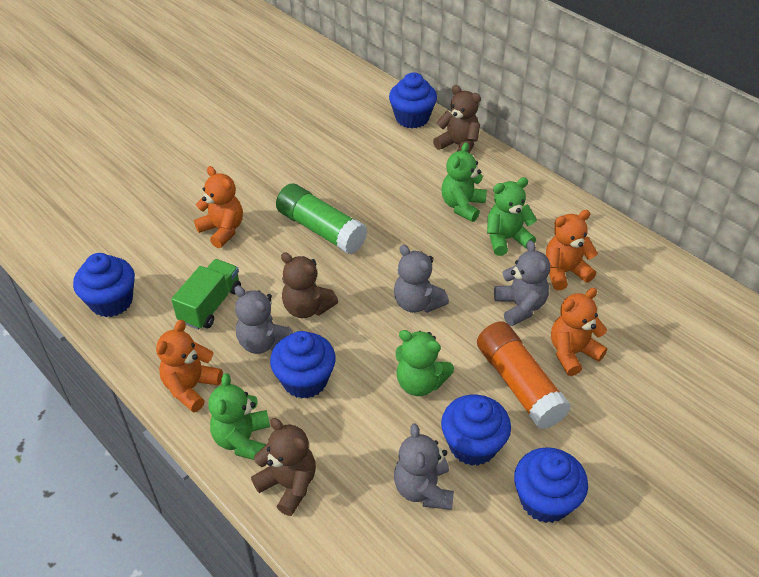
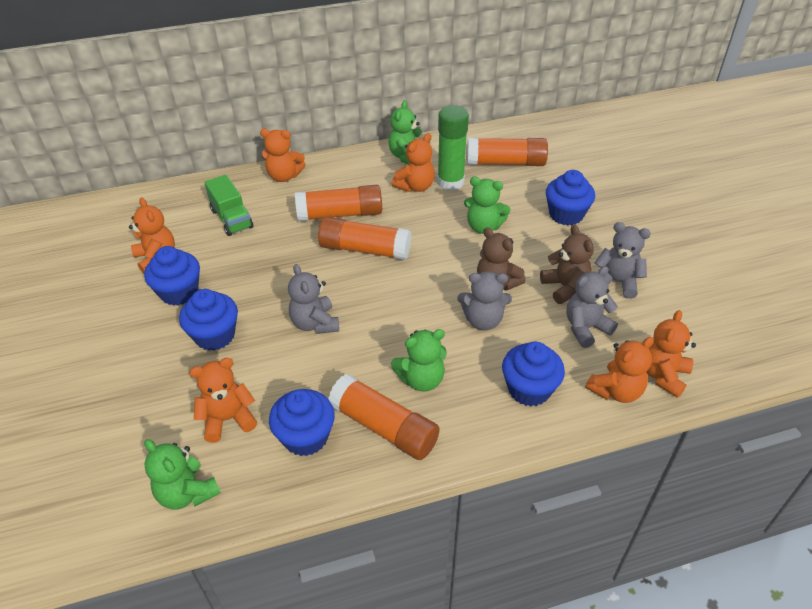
brown teddy bear: [251,418,316,516] [281,252,338,318] [433,85,481,153] = 3 -> [477,227,526,291] [540,225,594,304] = 2
orange glue stick: [477,321,571,429] = 1 -> [295,185,382,221] [318,217,411,260] [328,374,440,460] [467,138,548,166] = 4
orange teddy bear: [156,320,223,412] [194,166,243,248] [546,210,598,290] [551,288,607,376] = 4 -> [129,198,175,274] [189,358,257,443] [260,129,305,182] [392,133,435,192] [585,337,654,403] [646,310,696,398] = 6

